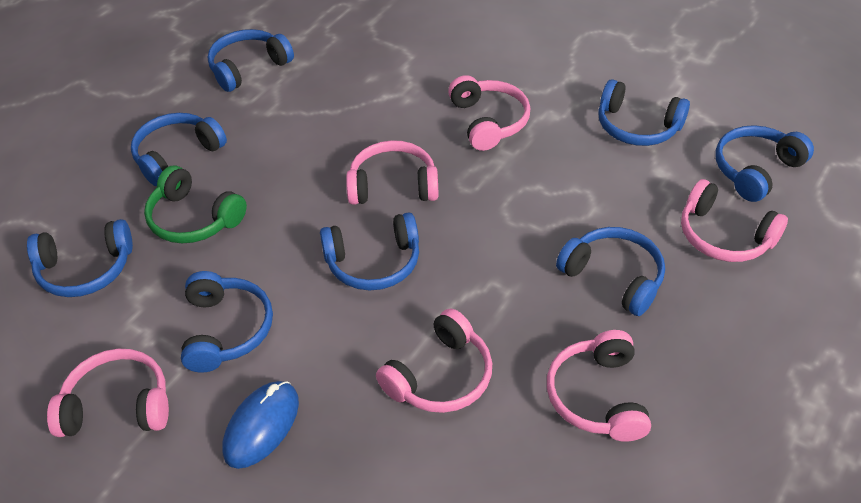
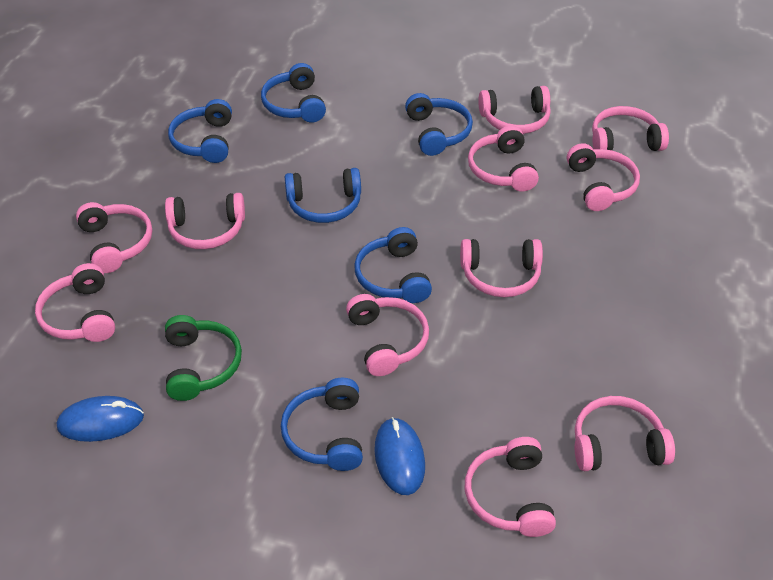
blue headphones: [27,219,133,297] [131,113,227,186] [181,271,273,373] [208,29,294,92] [320,212,419,291] [556,227,665,316] [598,79,690,146] [715,125,814,202] = 8 -> [168,99,232,163] [261,63,326,123] [281,378,363,471] [285,168,361,223] [354,227,432,303] [405,93,473,156] = 6
blue mouse: [222,381,299,469] = 1 -> [57,396,144,442] [374,417,425,495] = 2
pink headphones: [47,349,169,437] [346,140,438,205] [376,308,492,413] [448,75,530,151] [547,330,651,442] [681,179,788,262] = 6 -> [35,263,115,342] [76,202,152,273] [165,193,245,249] [346,294,429,376] [460,239,543,297] [465,437,556,537] [468,125,539,192] [478,86,551,134] [567,143,640,211] [575,396,675,471] [592,106,669,151] = 11

